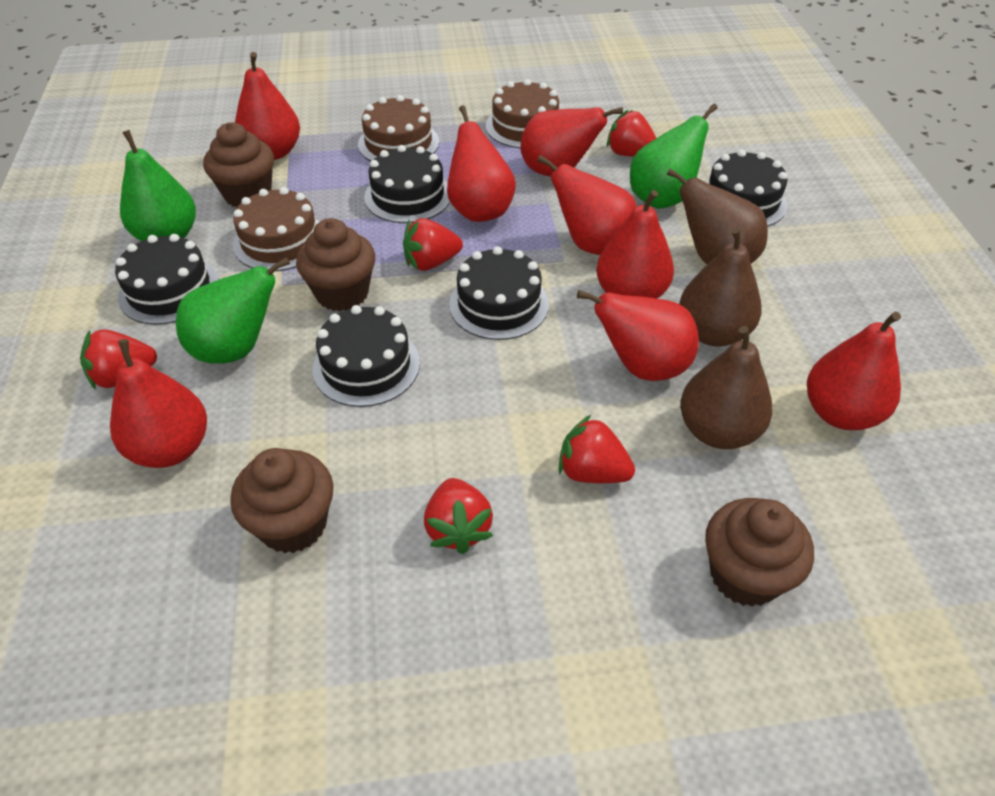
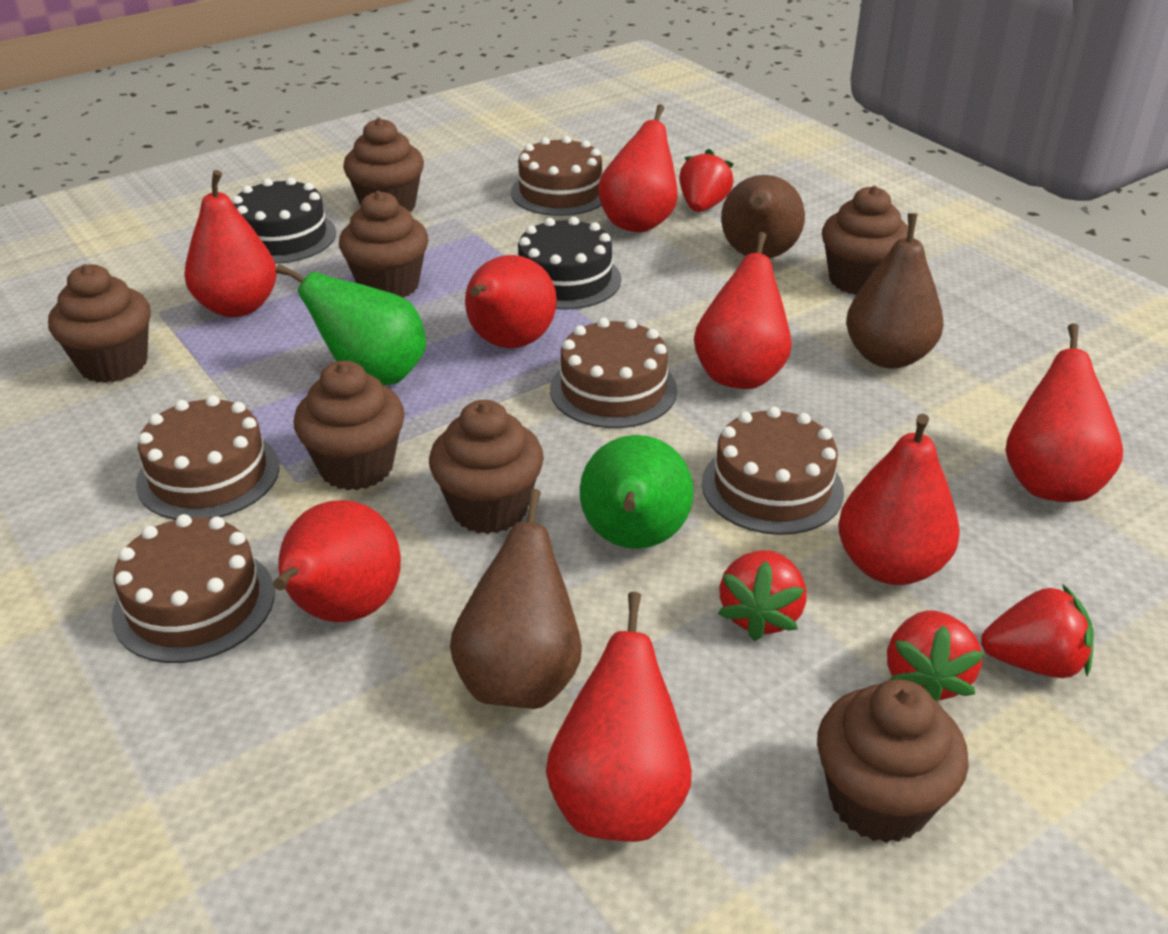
black cake: [115,234,219,325] [312,305,420,407] [364,145,450,223] [449,246,549,340] [706,150,787,227] = 5 -> [232,177,336,264] [518,217,621,310] = 2
brown cake: [233,187,319,271] [358,95,439,161] [486,79,559,148] = 3 -> [112,514,274,663] [136,395,280,520] [511,136,603,216] [550,318,677,428] [702,407,844,535] = 5
brown cupcake: [203,122,274,208] [230,448,333,553] [296,218,375,311] [705,498,814,607] = 4 -> [48,264,151,383] [294,361,405,490] [339,191,429,298] [343,118,424,212] [429,400,544,534] [817,679,969,843] [822,186,908,295] = 7
green pear: [120,130,196,241] [176,257,290,364] [630,104,718,209] = 3 -> [276,264,426,385] [580,435,694,549] = 2
red strawberry: [80,329,157,390] [403,218,463,271] [424,478,493,554] [559,415,635,483] [607,110,656,157] = 5 -> [679,149,734,212] [718,550,807,641] [887,611,984,702] [981,584,1094,678] = 4

